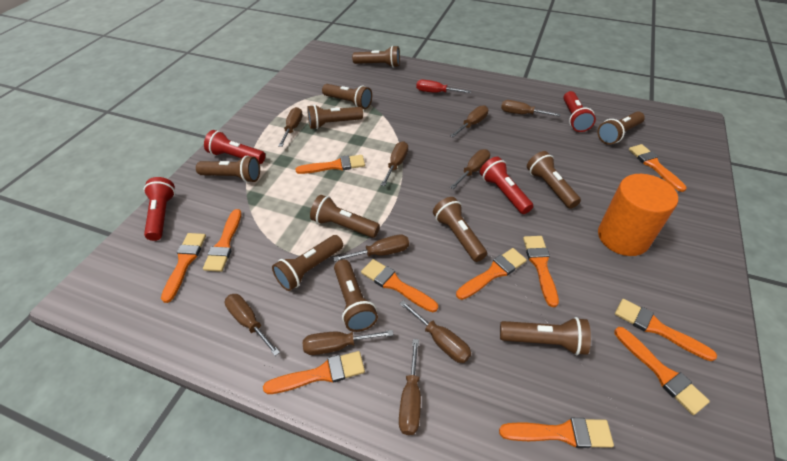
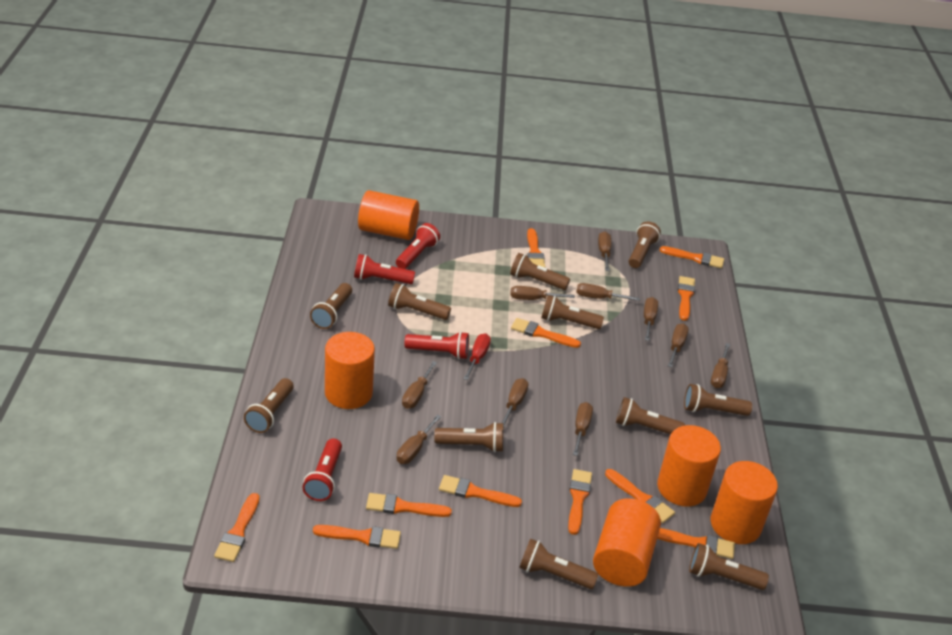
orange cylinder: [598,174,678,256] = 1 -> [325,332,375,409] [358,190,419,240] [593,498,661,587] [657,425,721,507] [711,461,778,544] = 5

